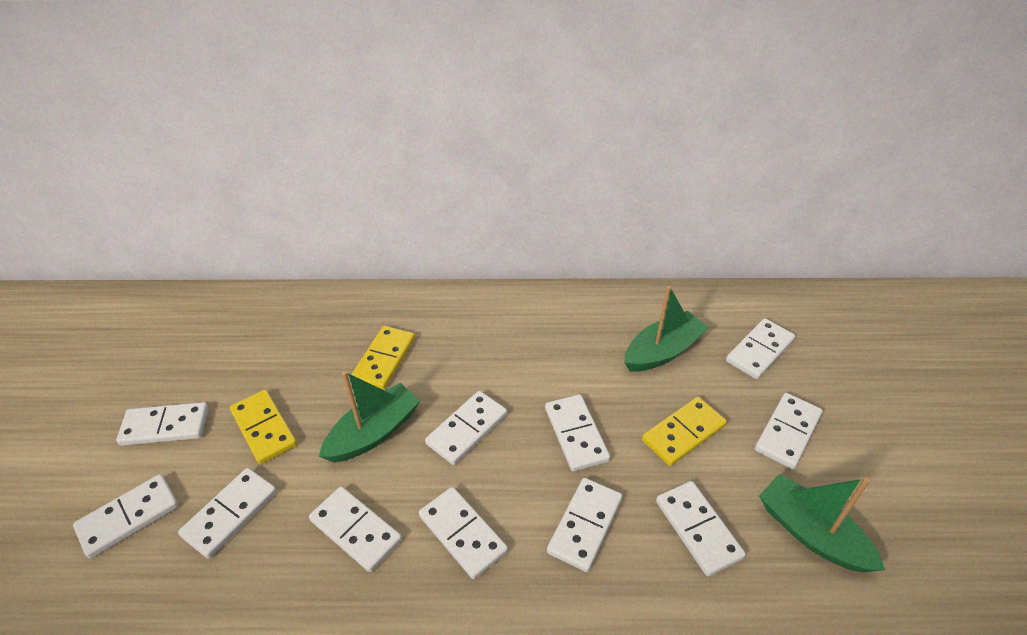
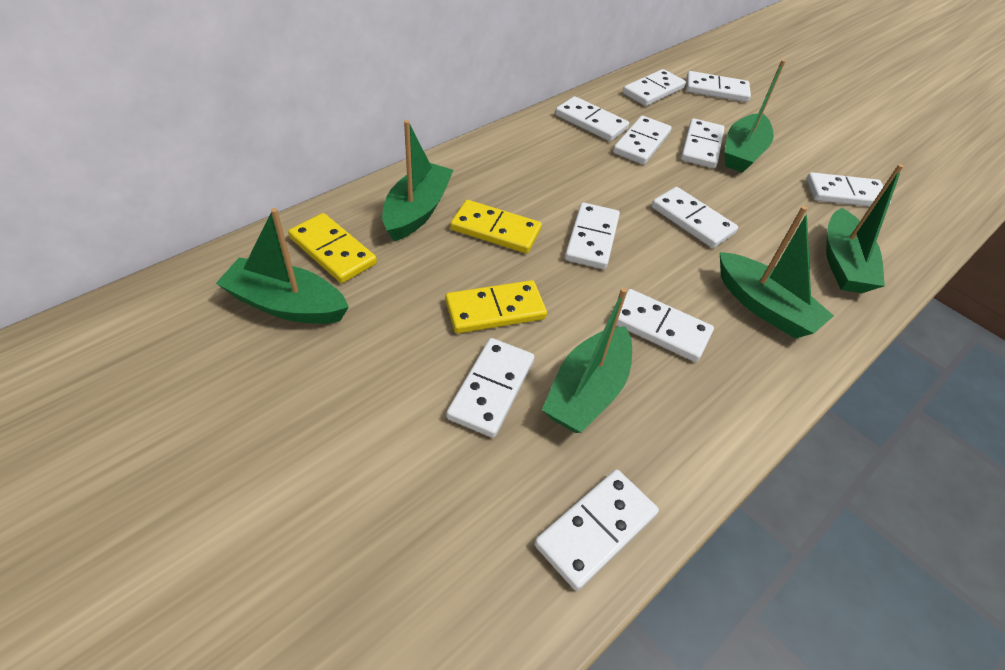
green boat: [319,371,420,462] [624,286,709,372] [759,474,885,572] = 3 -> [216,208,349,324] [382,120,453,241] [542,287,632,433] [720,206,834,338] [724,59,786,173] [826,164,904,293] = 6

